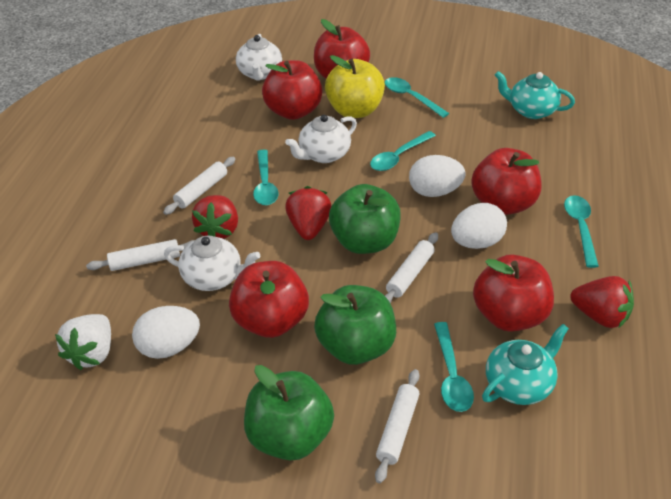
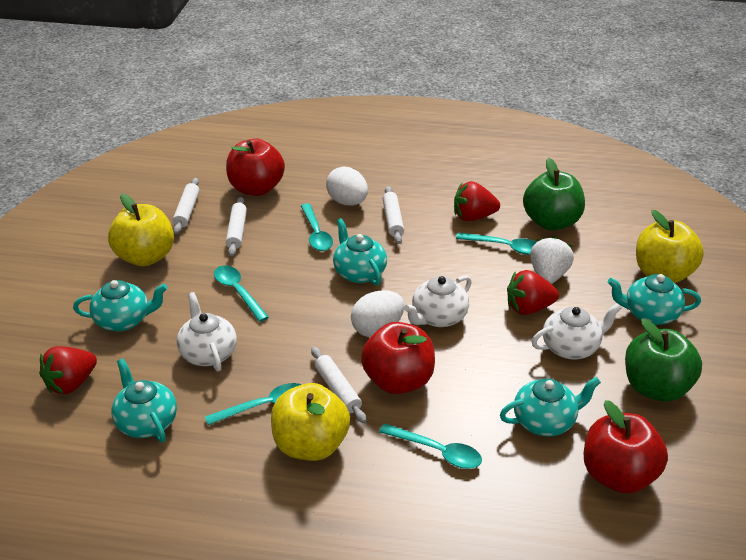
green apple: [244,365,334,460] [314,285,396,365] [329,184,401,254] = 3 -> [523,158,585,231] [625,319,702,402] = 2
red apple: [229,261,309,338] [262,60,322,120] [314,19,370,79] [471,148,542,215] [473,255,554,332] = 5 -> [226,139,285,196] [361,322,435,394] [584,400,668,494] = 3
turquoise teapot: [482,324,569,405] [495,71,575,119] = 2 -> [73,280,168,331] [111,359,177,442] [333,218,387,286] [500,377,601,436] [607,274,701,325] = 5
white egg: [132,306,200,359] [409,155,466,197] [451,203,507,249] = 3 -> [326,166,368,206] [351,290,404,337] = 2
yellow apple: [325,55,385,118] = 1 -> [108,194,174,266] [271,383,350,461] [636,210,704,283] = 3

